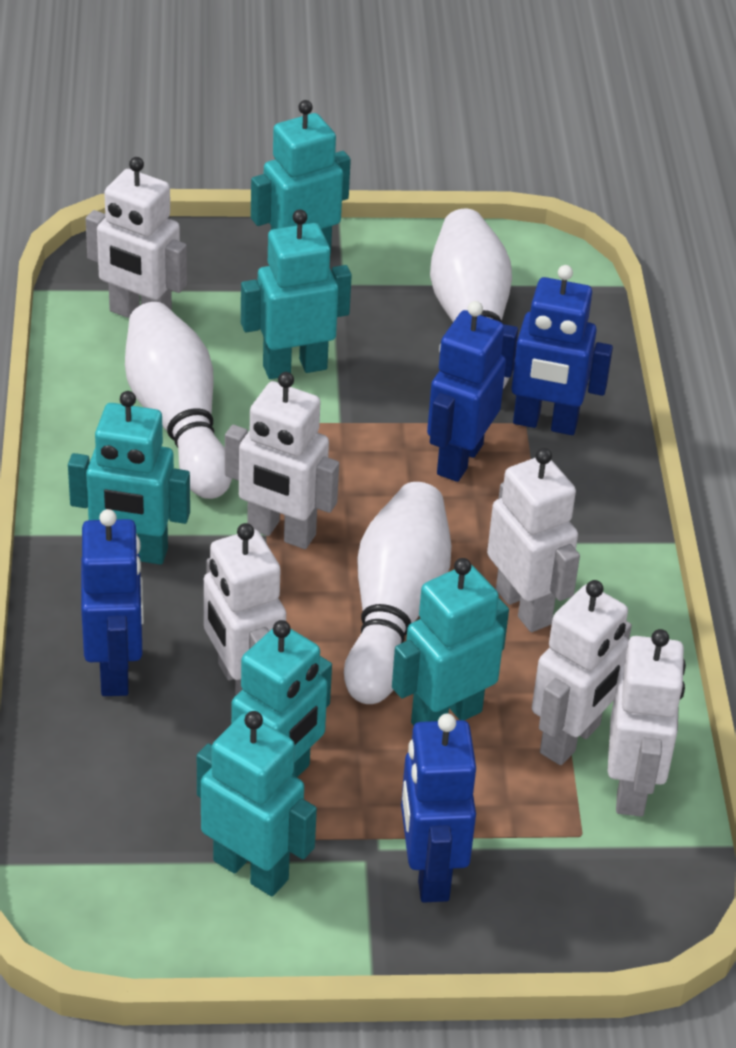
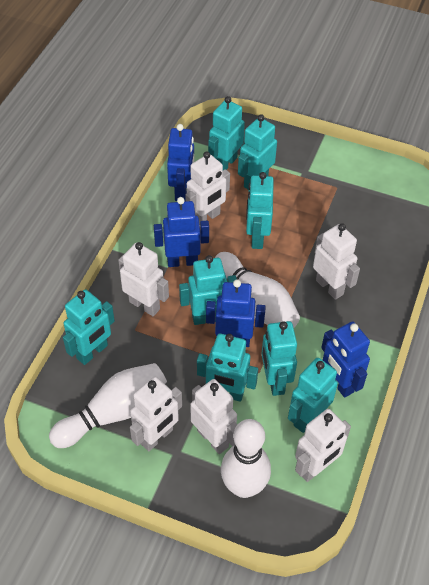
turquoise robot: [68,391,190,565] [197,711,317,896] [231,620,332,777] [241,209,352,379] [251,100,351,254] [392,558,509,726] = 6 -> [63,289,115,365] [179,255,237,325] [197,334,258,402] [208,96,245,170] [238,114,277,190] [246,172,274,249] [261,321,297,396] [288,358,338,433] = 8

